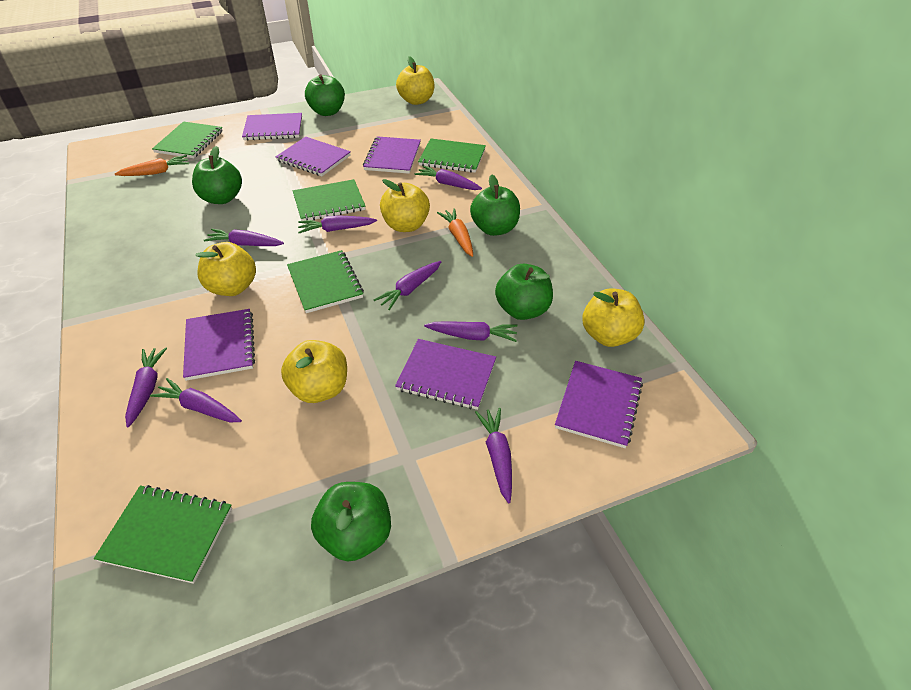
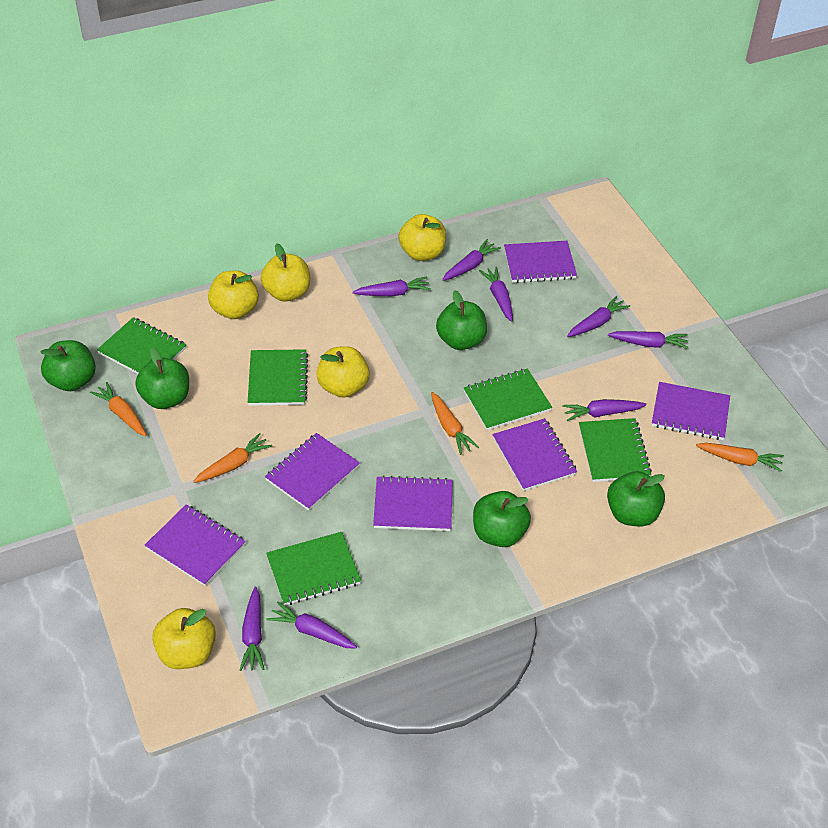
orange carrot: [115,155,189,176] [437,208,473,257] = 2 -> [90,382,146,436] [193,433,272,483] [431,392,479,455] [696,443,784,472] = 4

